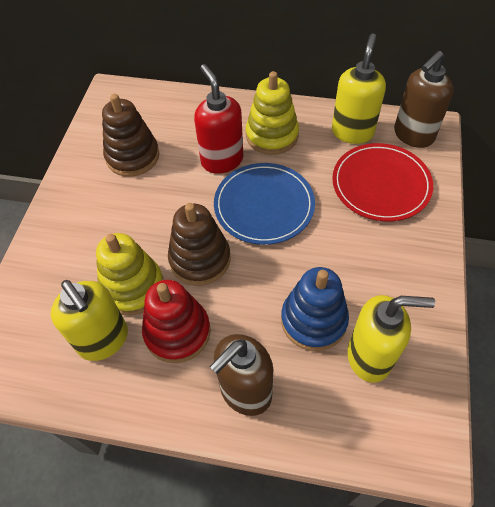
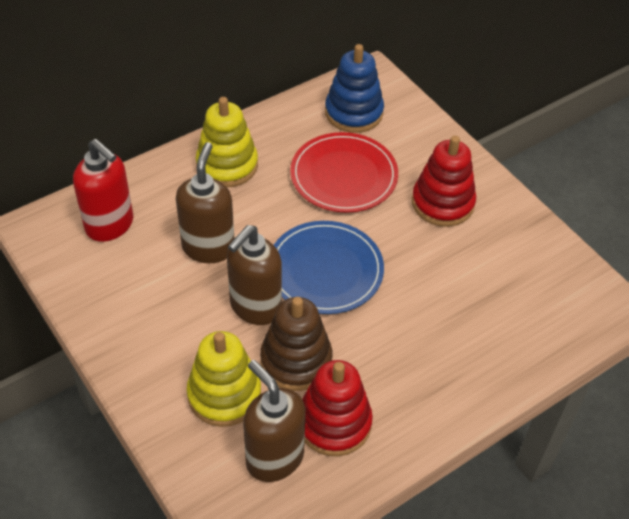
brown soap dispenser: [209,334,273,416] [394,51,454,148] = 2 -> [176,142,234,263] [227,225,282,325] [243,360,306,482] = 3
brown stacking toy: [102,94,159,177] [168,203,230,286] = 2 -> [260,297,332,391] = 1
red stacking toy: [142,280,211,363] = 1 -> [302,360,373,456] [412,136,476,227] = 2
yellow soap dispenser: [51,280,128,361] [332,33,386,144] [348,295,435,383] = 3 -> none = 0

